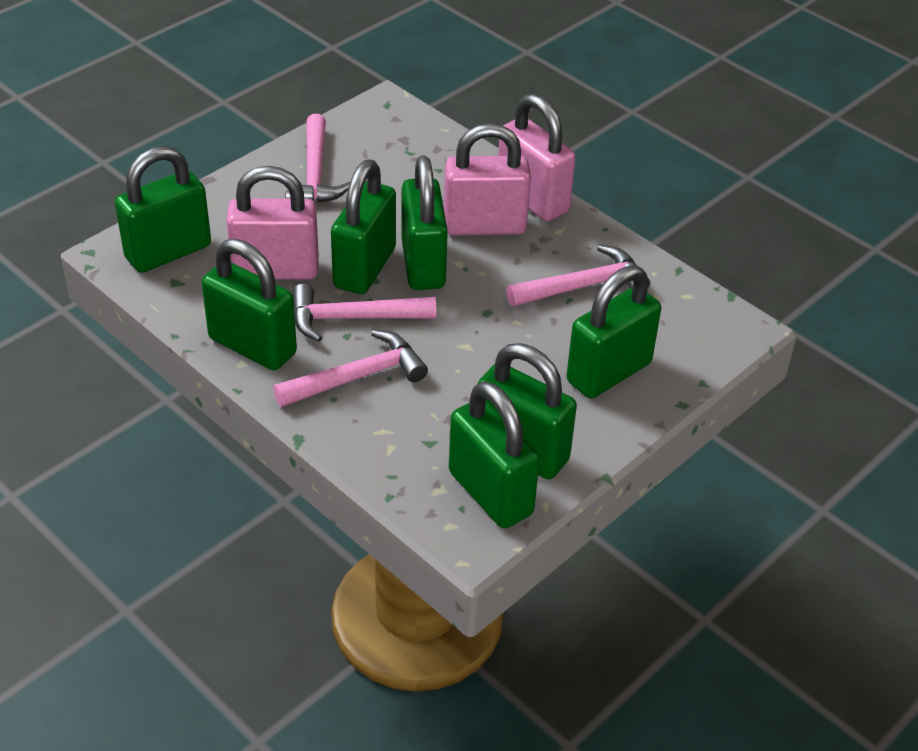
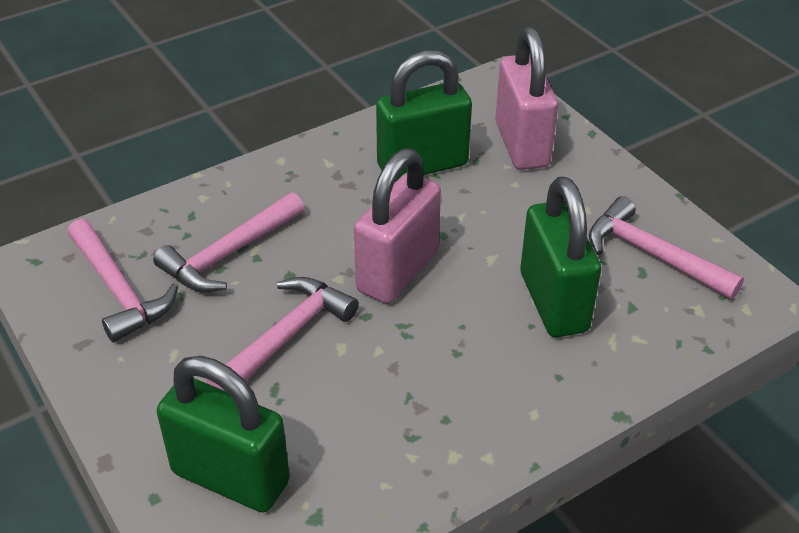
green padlock: [115,146,211,273] [202,238,297,370] [331,159,396,294] [402,155,448,290] [449,381,540,528] [478,343,577,479] [566,266,661,398] = 7 -> [157,356,290,512] [376,50,472,182] [520,176,601,337] = 3
pink padlock: [226,166,319,279] [444,123,531,235] [498,94,576,221] = 3 -> [354,149,441,304] [495,27,558,170] = 2

